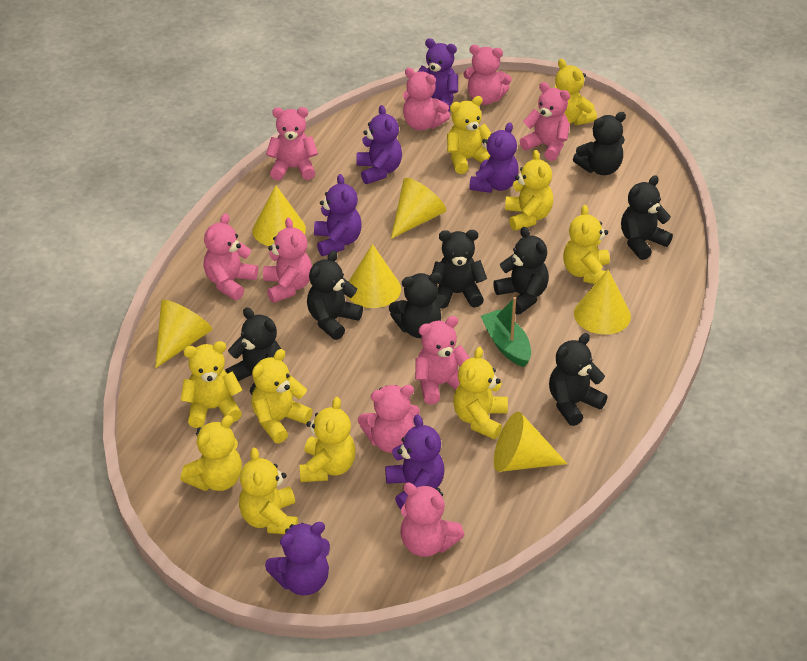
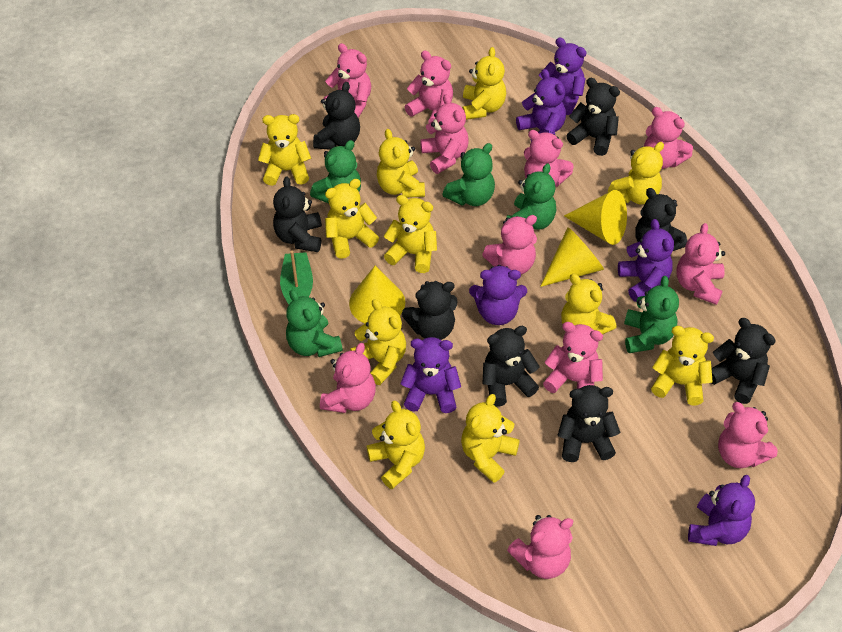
green teddy bear: none = 0 -> [286,289,343,357] [310,140,361,203] [442,143,495,206] [507,163,556,230] [624,276,679,353] = 5
pink teddy bear: [203,213,258,300] [263,218,312,303] [266,107,318,180] [358,385,420,453] [400,483,464,557] [403,68,450,130] [415,316,470,405] [463,45,512,105] [520,82,570,161] = 9 -> [320,343,376,413] [324,43,371,118] [405,50,453,123] [420,94,469,174] [482,215,537,274] [507,515,573,579] [524,130,574,187] [543,322,603,393] [644,107,693,169] [677,223,725,305] [718,402,778,468] = 11
yellow cone: [155,300,212,368] [252,185,306,246] [347,244,401,308] [391,178,446,239] [494,412,568,472] [574,270,631,335] = 6 -> [349,266,405,324] [540,227,604,287] [564,190,627,245] = 3
yellow teddy bear: [180,341,242,428] [180,415,242,491] [239,447,298,534] [251,349,313,444] [299,397,356,482] [447,96,491,174] [453,347,508,439] [505,150,553,231] [555,59,597,126] [563,205,611,284] = 10 -> [258,114,311,186] [325,179,379,259] [350,299,406,385] [367,401,425,489] [377,129,425,198] [384,195,437,273] [461,394,520,483] [463,47,506,120] [561,274,616,335] [608,142,664,205] [651,326,714,405] = 11

